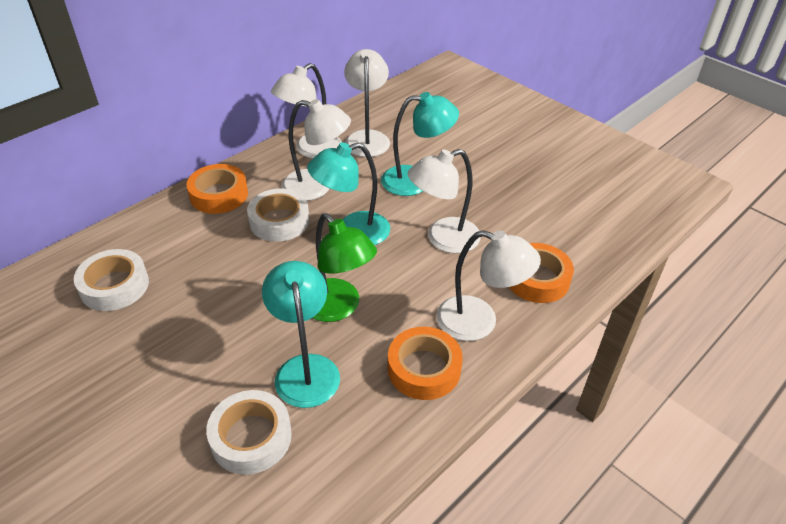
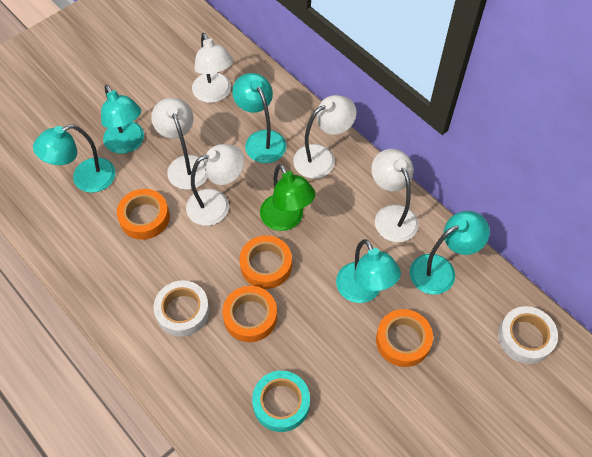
orange tape: [186,164,248,214] [388,327,463,400] [509,243,574,303] = 3 -> [117,189,170,240] [222,286,277,342] [240,235,292,289] [376,309,433,367] = 4
turquoise lamp: [262,261,340,408] [307,142,390,245] [381,92,459,196] = 3 -> [33,124,115,193] [101,85,144,154] [232,73,286,163] [336,239,401,303] [410,211,490,295] = 5
turquoise tape: none = 0 -> [252,371,310,432] = 1
white tape: [74,249,149,311] [206,390,292,475] [247,189,309,242] = 3 -> [154,280,210,337] [498,306,558,364] = 2

